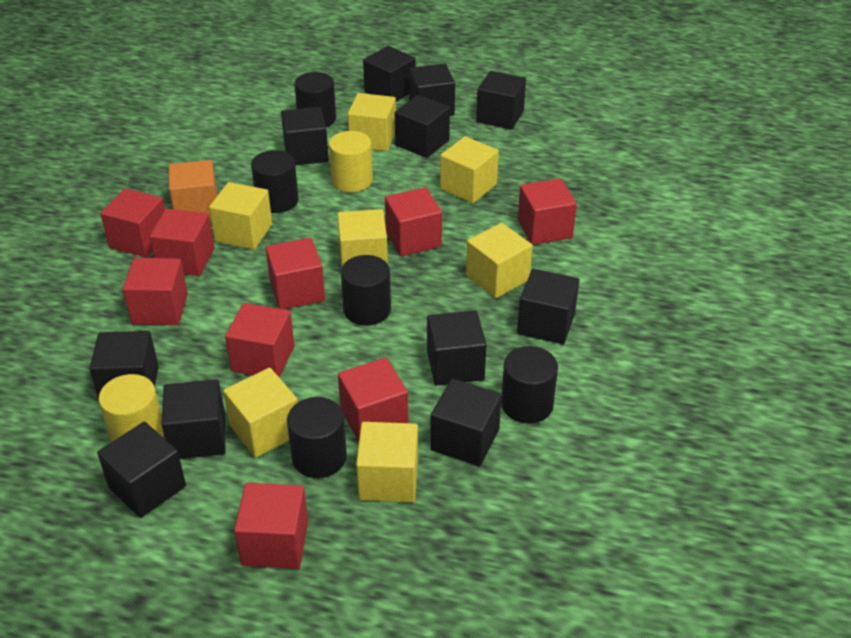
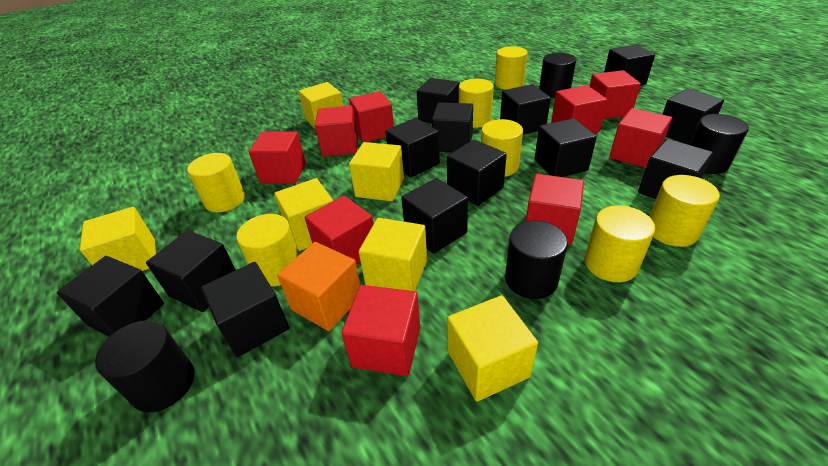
black cube: [89,331,159,399] [97,422,186,518] [162,379,225,459] [281,107,329,165] [363,46,416,102] [395,95,450,158] [409,64,455,116] [427,310,487,386] [430,379,502,466] [476,71,526,130] [517,269,579,344] = 11 -> [57,256,164,337] [146,230,235,312] [201,262,289,357] [385,118,440,178] [401,178,468,254] [417,78,460,123] [432,102,473,152] [447,139,507,206] [500,84,551,135] [534,118,597,177] [604,45,655,86] [638,139,713,199] [662,88,724,145] = 13
black cylinder: [251,150,299,213] [287,397,347,478] [294,72,336,127] [341,255,391,326] [501,346,558,424] = 5 -> [95,320,194,413] [505,221,568,299] [539,53,576,98] [689,114,749,174] = 4
yellow cube: [209,182,272,250] [223,368,298,458] [338,209,388,266] [348,93,396,151] [356,422,418,502] [440,136,499,203] [466,223,533,298] = 7 -> [80,207,156,271] [274,178,333,251] [298,82,343,128] [349,142,404,201] [359,218,427,291] [447,295,538,402] = 6
yellow cylinder: [99,374,164,442] [329,131,373,192] = 2 -> [187,153,245,212] [236,214,299,287] [459,79,494,128] [481,119,523,177] [495,46,528,90] [585,205,655,282] [649,175,720,247] = 7

